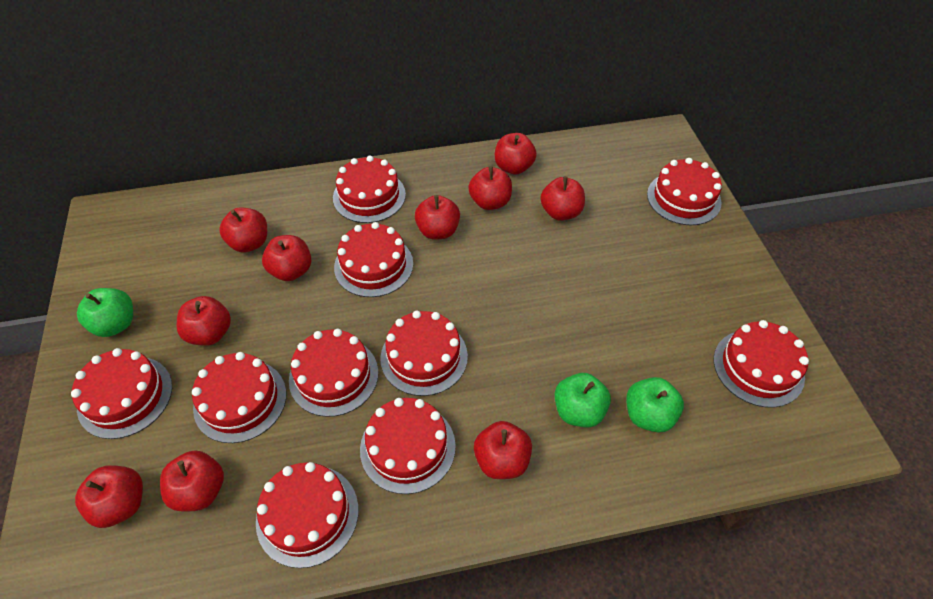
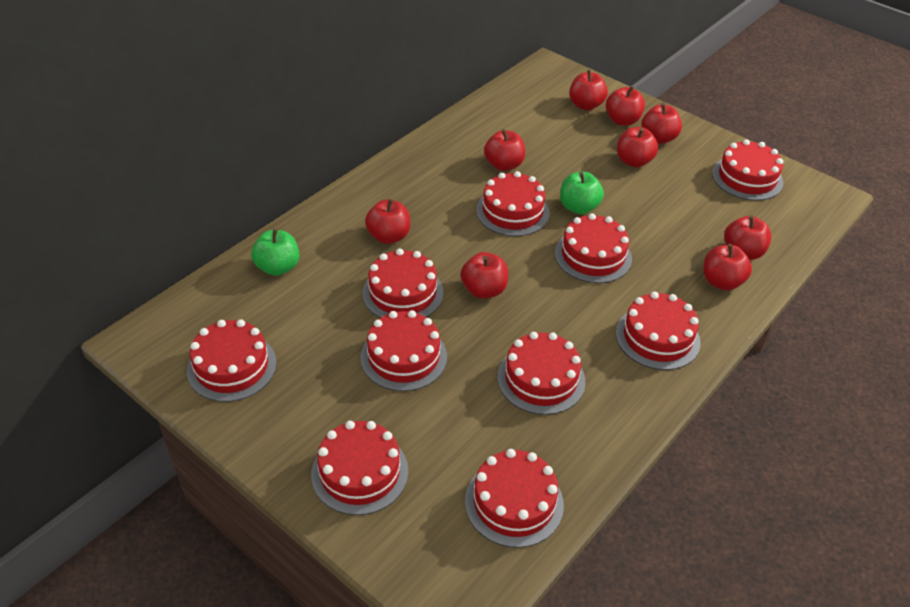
green apple: [77,288,133,337] [555,373,611,428] [626,377,684,433] = 3 -> [251,229,299,276] [560,172,604,214] = 2
red apple: [75,465,143,528] [160,451,224,512] [177,296,231,346] [219,207,267,252] [262,235,311,281] [415,195,460,240] [468,166,512,210] [474,421,532,479] [495,133,537,174] [540,176,585,221] = 10 -> [365,199,410,244] [461,252,508,299] [484,129,525,171] [569,70,608,110] [606,85,645,126] [617,127,658,168] [641,103,682,144] [703,244,752,291] [724,215,772,260] = 9

